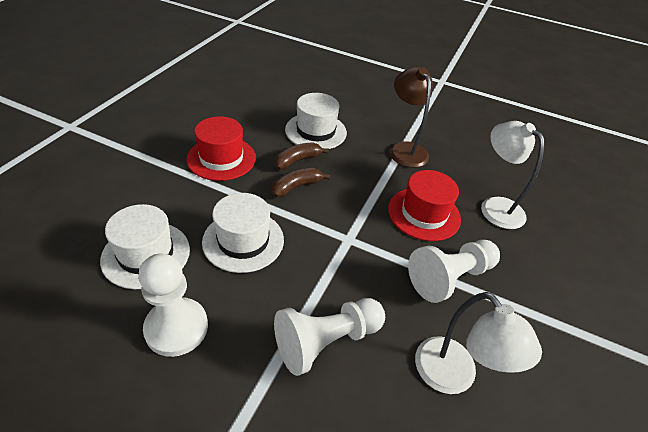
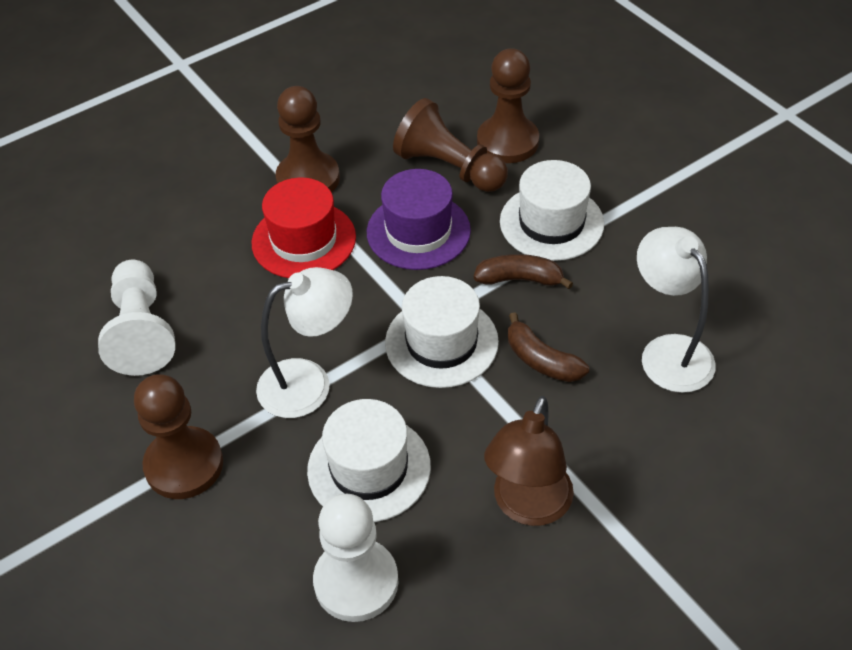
brown pawn: none = 0 -> [134,374,223,499] [276,86,340,193] [393,98,508,192] [477,48,539,163] = 4
purple hat: none = 0 -> [367,169,471,270] = 1
red hat: [186,116,256,181] [388,170,461,241] = 2 -> [251,178,356,278] = 1
white pawn: [138,253,208,357] [274,298,385,376] [408,240,500,303] = 3 -> [98,260,175,376] [313,494,398,622] = 2

